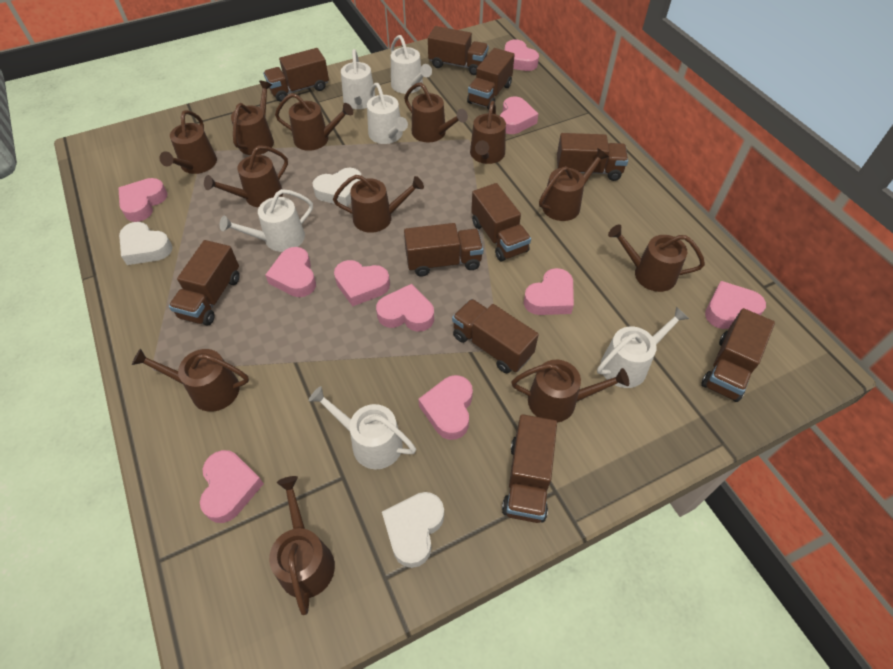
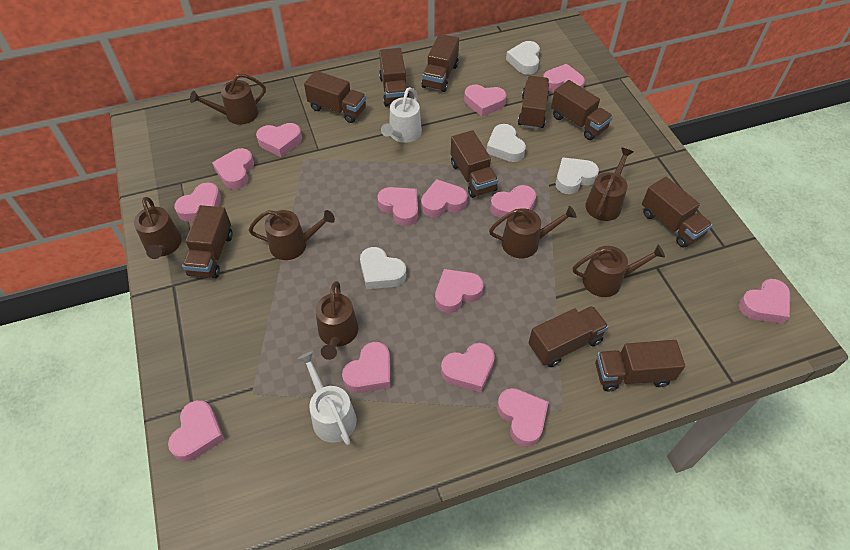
brown watering can: [132,348,249,412] [159,110,217,174] [204,145,288,207] [231,81,274,155] [269,476,335,615] [275,93,353,151] [333,175,424,233] [404,82,468,142] [470,101,506,164] [512,360,629,423] [539,148,609,221] [608,224,705,292] = 12 -> [134,197,182,259] [190,73,266,125] [249,210,335,260] [316,281,358,360] [489,206,577,258] [573,245,665,297] [586,148,633,221] = 7
pink heart: [118,178,167,222] [200,450,264,523] [265,247,316,297] [334,260,390,306] [376,284,434,332] [418,375,473,440] [500,97,538,134] [505,39,539,71] [524,268,574,315] [705,281,766,329] = 10 -> [168,400,225,461] [174,182,221,222] [212,148,254,189] [256,123,302,157] [342,342,390,393] [377,187,418,226] [421,179,468,218] [435,269,483,313] [441,343,495,392] [464,85,507,117] [490,185,536,220] [497,388,549,447] [543,64,585,92] [739,279,790,324] = 14
white heart: [119,222,173,265] [313,168,362,207] [382,492,444,568] = 3 -> [360,247,406,289] [486,124,526,162] [506,41,540,75] [556,157,599,194] = 4
white watering can: [220,189,313,252] [309,386,416,470] [341,49,376,109] [367,83,408,144] [391,35,432,94] [597,307,689,388] = 6 -> [298,352,357,445] [381,87,422,143] = 2

